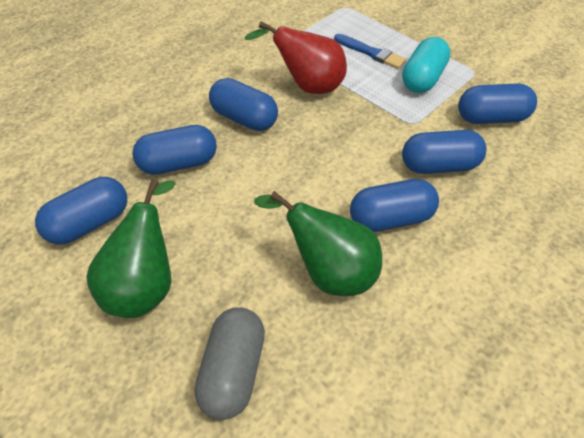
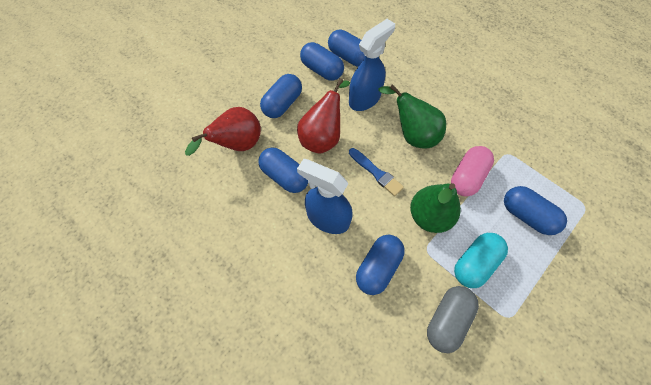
blue spray bottle: none = 0 -> [297,159,353,234] [349,19,395,111] = 2
pink capsule: none = 0 -> [451,146,494,196] = 1
red pear: [244,21,347,94] = 1 -> [185,107,261,156] [297,78,350,154] = 2

